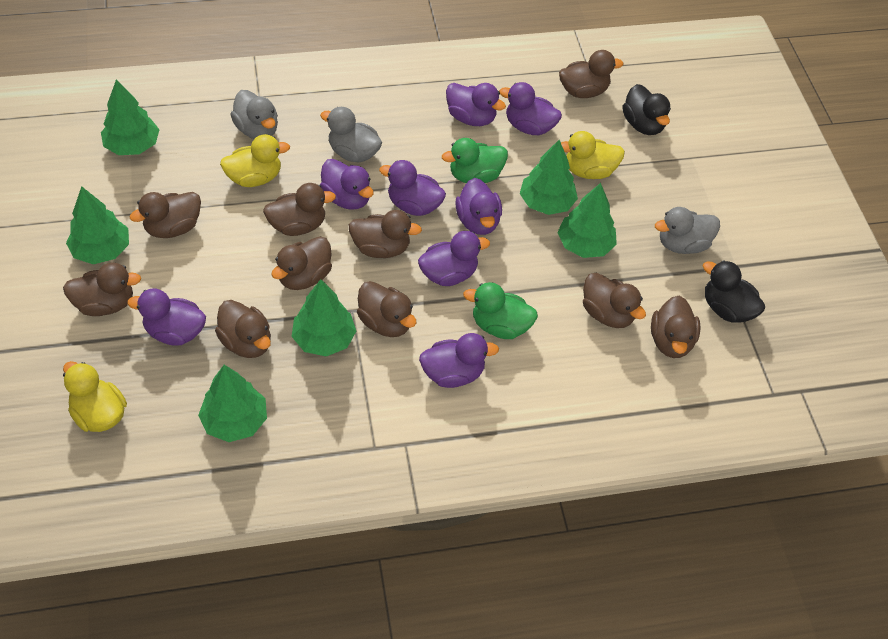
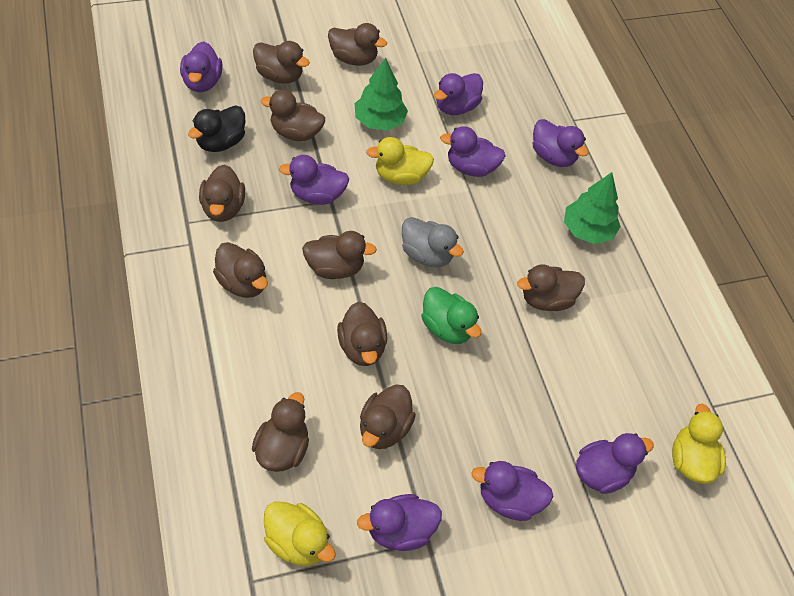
black duck: [623,84,671,135] [703,260,765,323] = 2 -> [188,105,246,152] = 1
green duck: [442,138,508,183] [463,282,538,339] = 2 -> [421,287,481,344] = 1
green tree: [66,186,129,264] [101,79,160,155] [198,365,267,442] [292,279,356,356] [520,140,578,215] [557,183,617,258] = 6 -> [355,58,408,131] [564,172,621,244] = 2
grey duck: [230,90,278,139] [320,107,382,163] [655,207,720,254] = 3 -> [402,217,464,267] = 1

